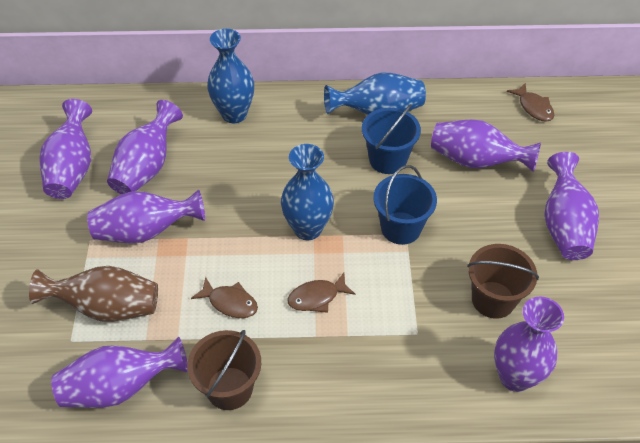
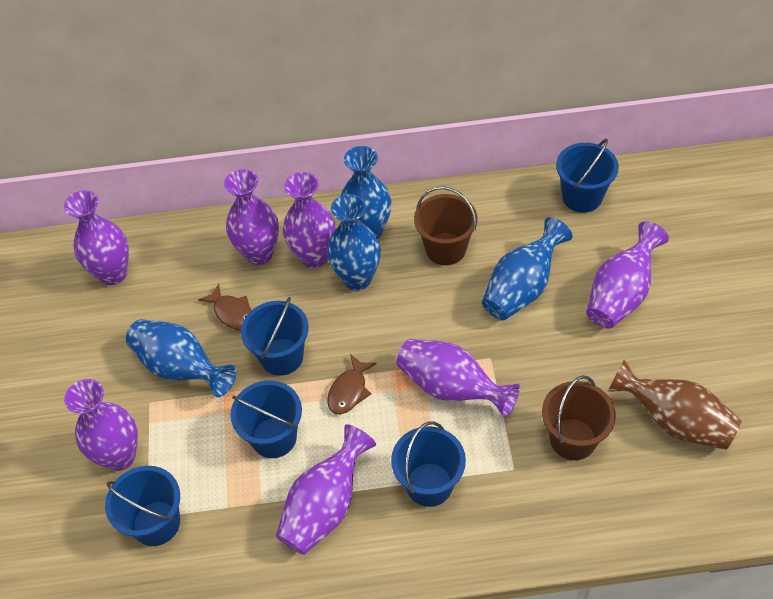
blue bucket: [362,104,421,174] [373,165,437,245] = 2 -> [105,466,180,546] [230,381,302,458] [241,297,309,376] [391,421,466,507] [556,139,619,213] = 5
blue vase: [207,29,254,123] [281,144,334,240] [324,72,426,115] = 3 -> [126,319,236,397] [327,194,381,290] [341,146,391,239] [482,217,573,320] = 4
brown fish: [191,277,258,318] [287,273,355,313] [507,83,554,122] = 3 -> [198,283,252,330] [327,354,377,415] = 2

